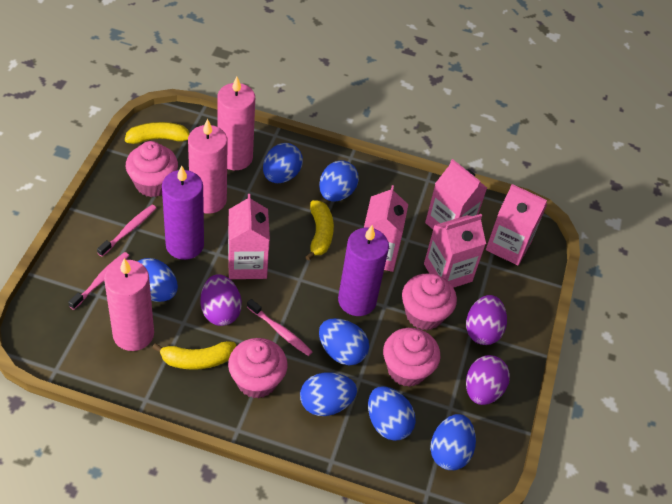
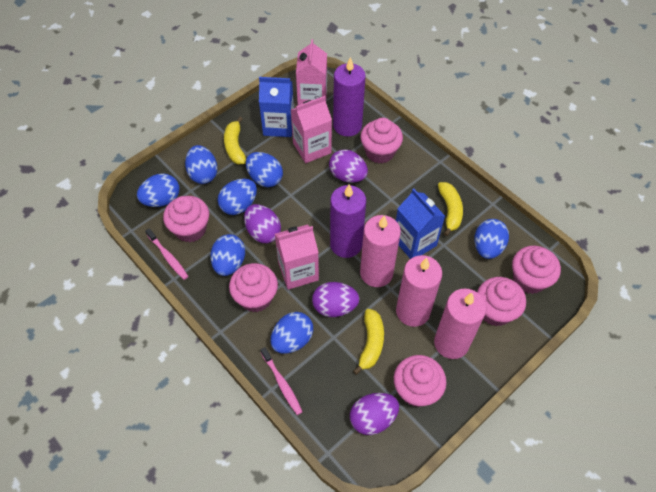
blue carton: none = 0 -> [259,77,294,137] [396,188,445,259] = 2
pink carton: [228,194,270,279] [364,185,408,272] [424,214,486,288] [425,159,487,229] [486,184,548,265] = 5 -> [275,224,319,290] [291,96,332,163] [296,39,327,105] = 3
pink cupcake: [126,141,178,197] [228,338,288,399] [383,328,440,387] [402,274,457,330] = 4 -> [163,196,209,242] [229,263,278,312] [360,118,403,164] [394,355,447,407] [477,277,526,326] [512,246,561,294] = 6
pink toothbrush: [68,252,129,310] [97,205,156,257] [247,299,312,356] = 3 -> [145,228,189,280] [260,347,303,415] = 2
purple egg: [200,274,242,326] [466,295,507,345] [466,355,510,405] = 3 -> [244,204,281,243] [312,282,360,317] [329,149,368,183] [350,393,399,435] = 4

